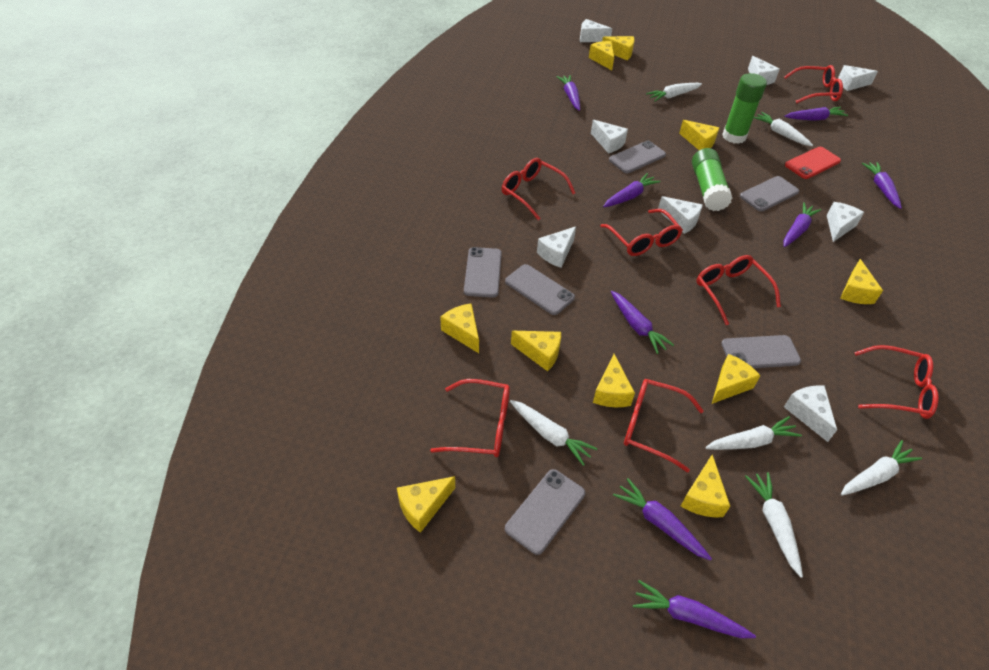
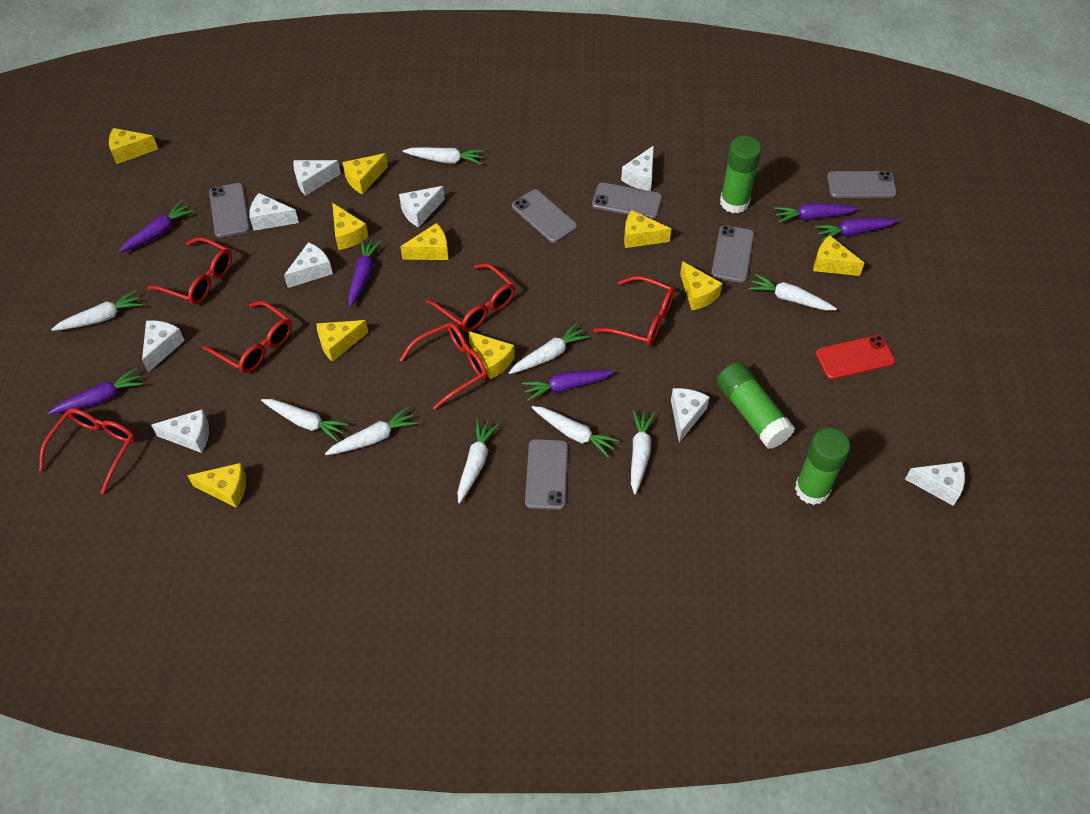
green glue stick: [692,148,733,211] [722,73,767,144] = 2 -> [716,362,795,449] [720,136,762,213] [795,428,850,505] = 3
purple carrot: [556,75,580,111] [603,173,660,207] [611,291,674,354] [613,478,712,561] [633,580,756,638] [784,107,848,121] [784,202,821,247] [862,162,902,209] = 8 -> [48,368,144,414] [118,200,194,253] [348,238,382,307] [522,370,614,401] [774,203,858,223] [815,218,898,242] = 6
red glasses: [430,379,510,457] [502,158,575,220] [600,209,683,256] [624,379,704,473] [696,255,781,325] [784,65,843,104] [854,345,939,419] = 7 -> [39,408,135,494] [147,237,232,305] [202,301,292,373] [400,322,487,410] [426,263,515,331] [593,276,675,346] = 6
white carrot: [510,400,597,466] [646,83,702,101] [705,416,802,450] [745,472,803,578] [754,112,813,146] [841,440,922,496] = 6 -> [51,290,143,331] [261,399,349,442] [325,407,418,455] [403,147,484,164] [457,419,499,503] [509,322,590,374] [531,406,619,458] [631,410,655,494] [749,274,837,311] = 9
white cheese: [537,226,576,268] [580,19,612,42] [591,120,628,154] [658,196,703,234] [748,56,780,85] [784,385,837,442] [827,202,864,242] [838,65,878,91] = 8 -> [142,320,185,372] [151,409,209,453] [249,193,299,231] [284,242,333,288] [293,160,341,196] [399,186,445,228] [621,145,654,191] [671,388,709,443] [905,462,965,506] = 9

